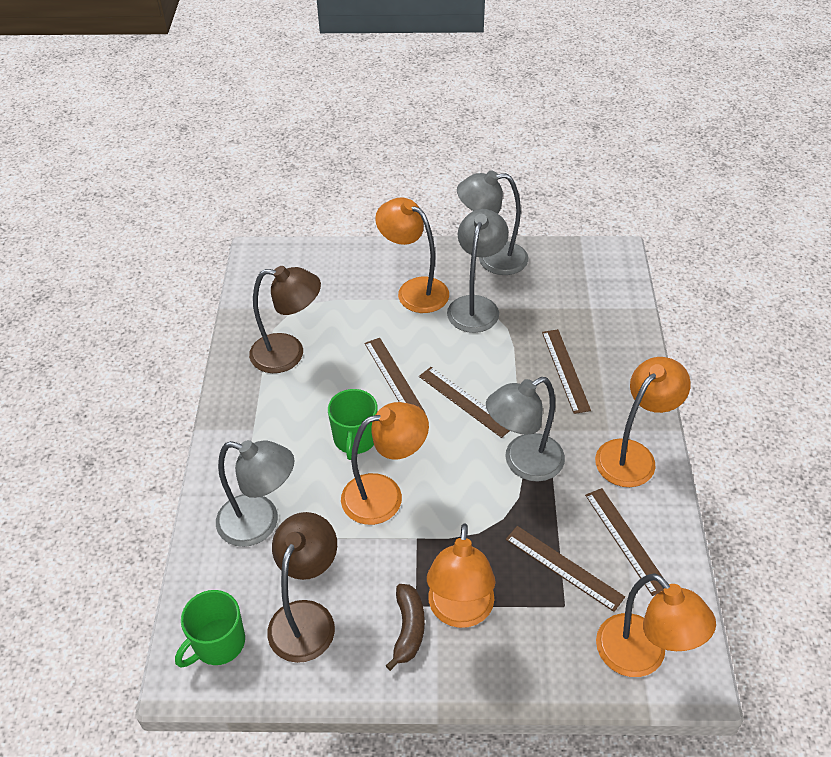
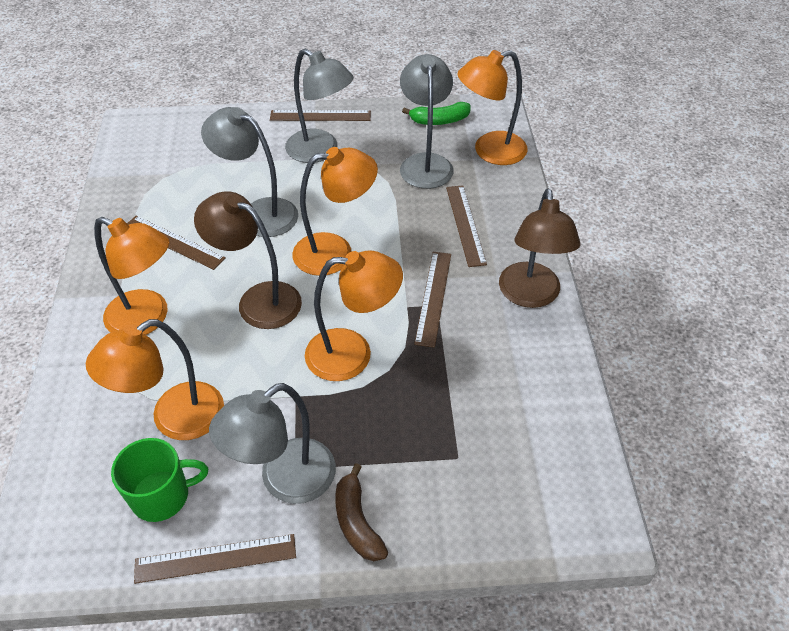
green banana: none = 0 -> [402,102,471,125] = 1
green mug: [175,590,245,667] [328,389,377,460] = 2 -> [111,438,208,522] = 1

